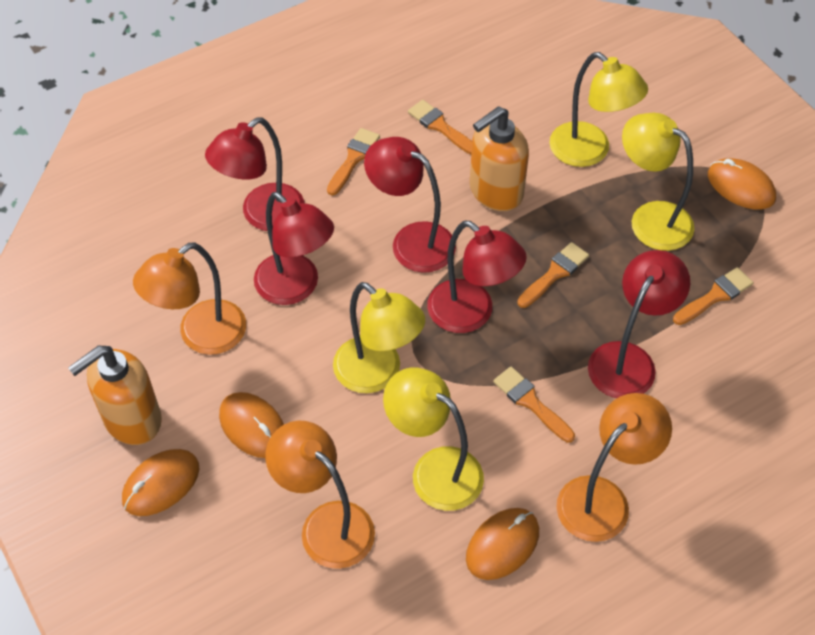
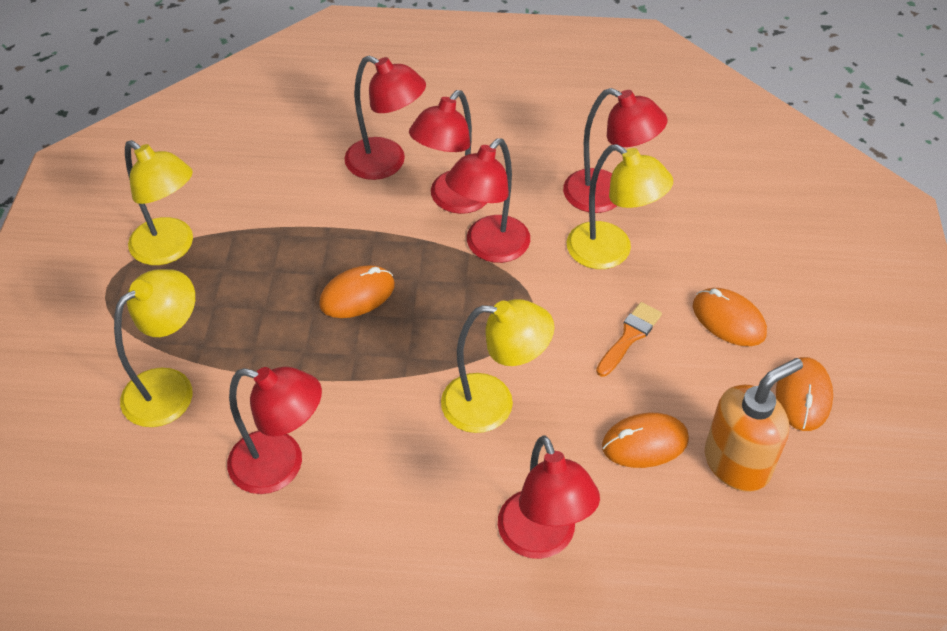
orange brush: [327,128,380,195] [408,100,472,155] [493,367,575,443] [517,242,589,308] [673,267,754,325] = 5 -> [596,302,662,377] = 1
orange lamp: [133,242,246,355] [265,420,375,569] [556,393,672,542] = 3 -> none = 0
orange soap dispenser: [68,346,162,445] [470,106,529,211] = 2 -> [705,358,803,492] = 1
red lamp: [205,117,304,231] [254,192,334,305] [364,137,456,273] [427,221,527,333] [588,250,690,398] = 5 -> [227,367,322,494] [344,55,426,180] [409,90,487,214] [445,138,530,263] [498,436,600,559] [563,88,668,213] = 6

